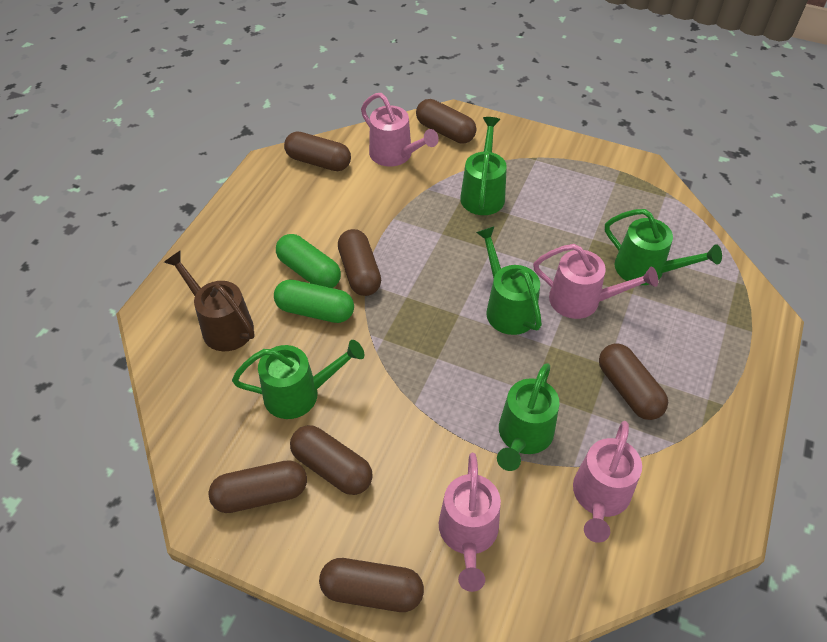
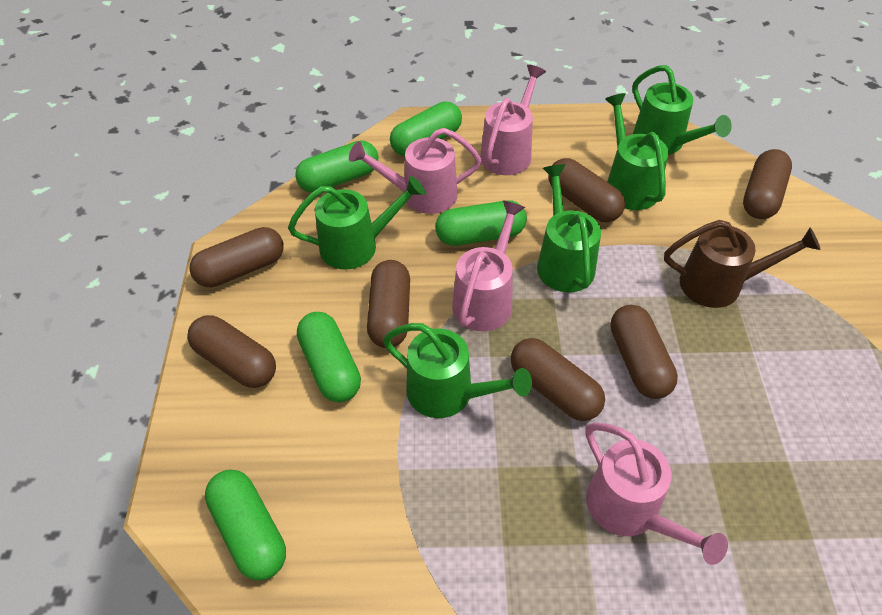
green capsule: [274,280,354,323] [276,234,341,288] = 2 -> [205,470,286,581] [295,140,378,193] [297,312,361,403] [390,101,462,156] [435,200,527,246] = 5

